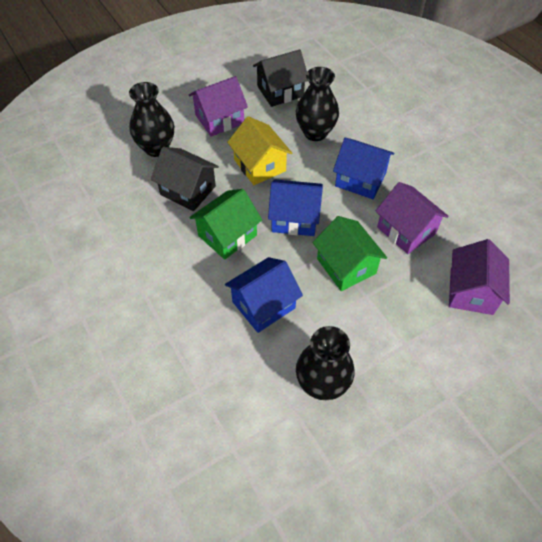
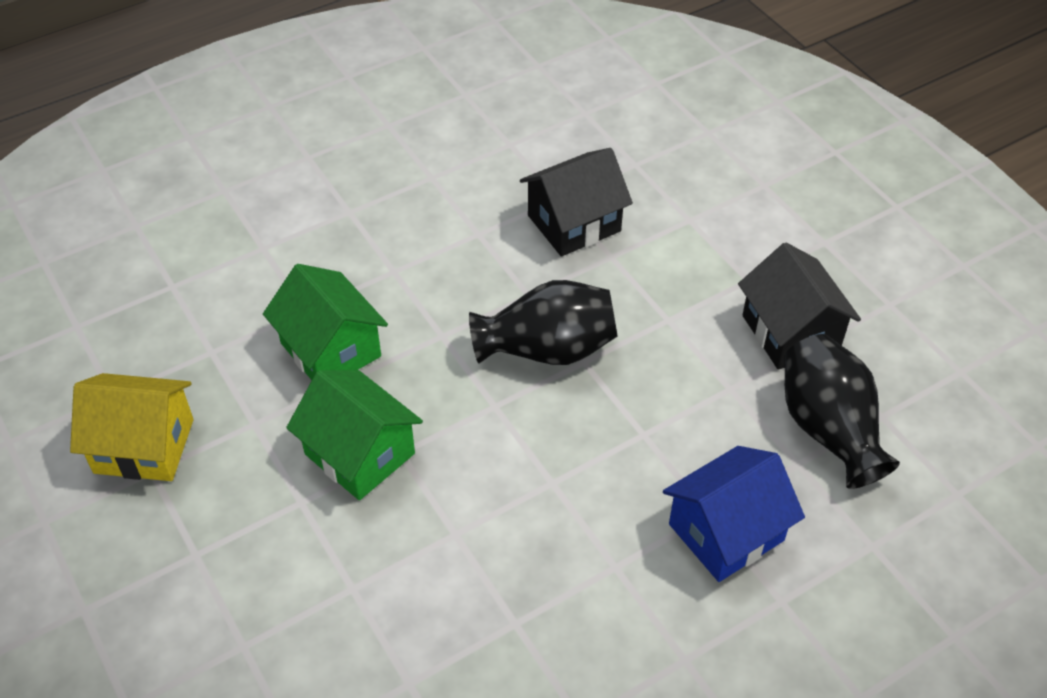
black vase: [129,82,174,157] [296,67,339,141] [296,326,355,400] = 3 -> [469,280,618,365] [784,334,900,489] = 2
blue house: [225,257,303,333] [268,180,323,236] [333,138,395,199] = 3 -> [663,446,805,582] = 1
purple house: [189,76,248,137] [376,182,449,254] [449,239,510,315] = 3 -> none = 0

